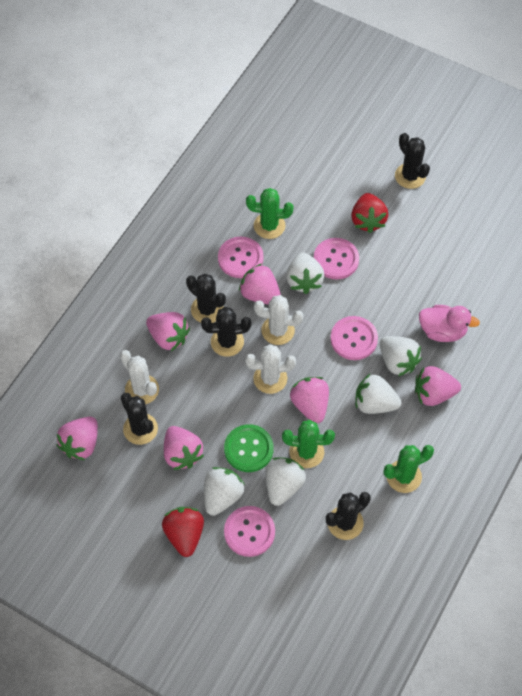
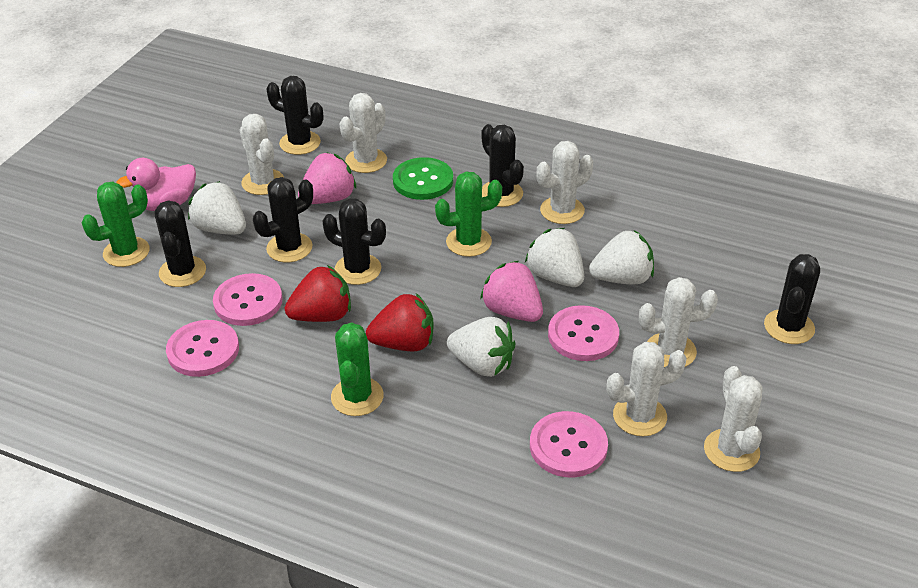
black cactus: [121,393,158,445] [186,274,226,323] [201,307,251,357] [326,492,371,540] [395,133,430,189] = 5 -> [154,200,206,287] [253,177,313,263] [266,76,323,155] [323,198,386,285] [481,124,524,207] [764,254,820,344] = 6
pink strawberry: [57,417,98,460] [146,312,190,351] [164,426,204,470] [239,264,281,305] [290,377,329,423] [415,366,461,406] = 6 -> [298,152,356,204] [480,261,543,322] = 2
white cactus: [120,350,159,404] [245,344,296,394] [254,295,303,345] = 3 -> [240,114,284,195] [339,93,387,173] [537,141,593,224] [607,342,687,436] [639,277,718,367] [704,366,762,472] = 6
white strawberry: [204,467,245,516] [265,457,306,506] [286,253,324,294] [355,374,401,414] [380,336,422,376] = 5 -> [188,181,246,235] [447,317,516,377] [525,228,584,287] [589,230,654,285] = 4

